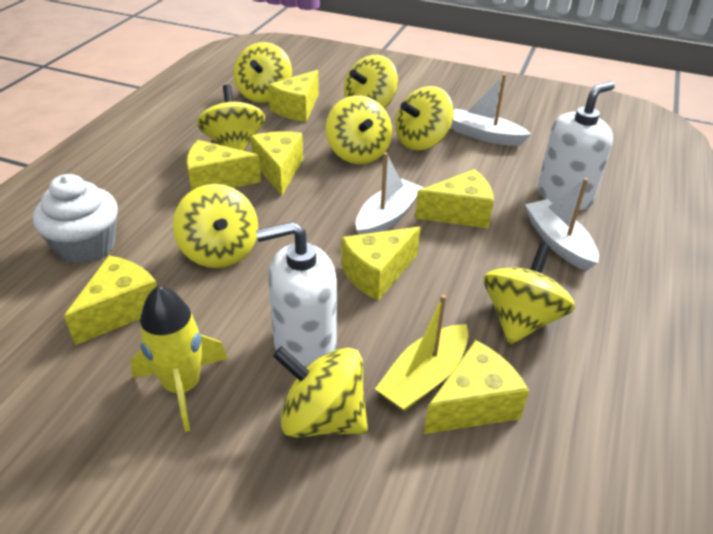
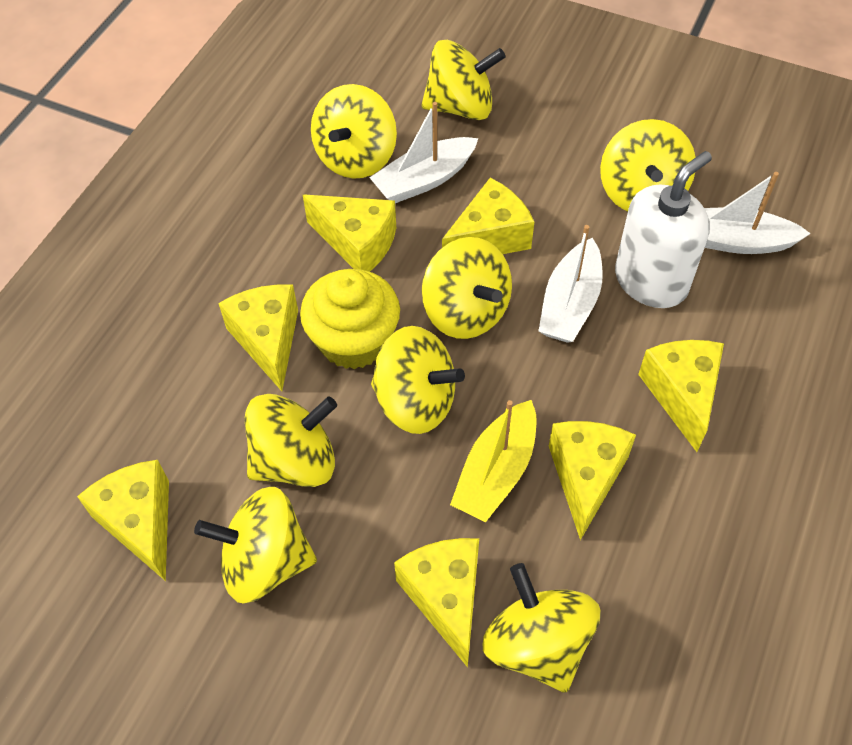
white cupcake: [33,174,118,264] = 1 -> none = 0
white soap dispenser: [256,221,337,368] [538,82,615,211] = 2 -> [615,151,712,308] = 1
yellow cupcake: none = 0 -> [300,269,400,369] = 1
yellow rocket: [130,286,228,432] = 1 -> none = 0

